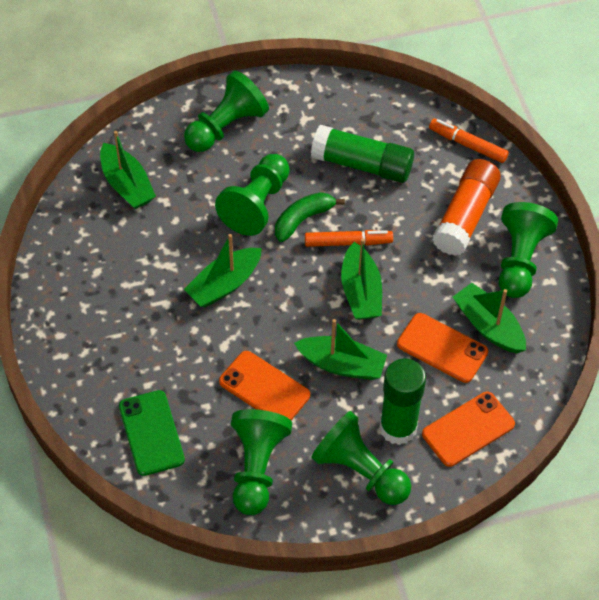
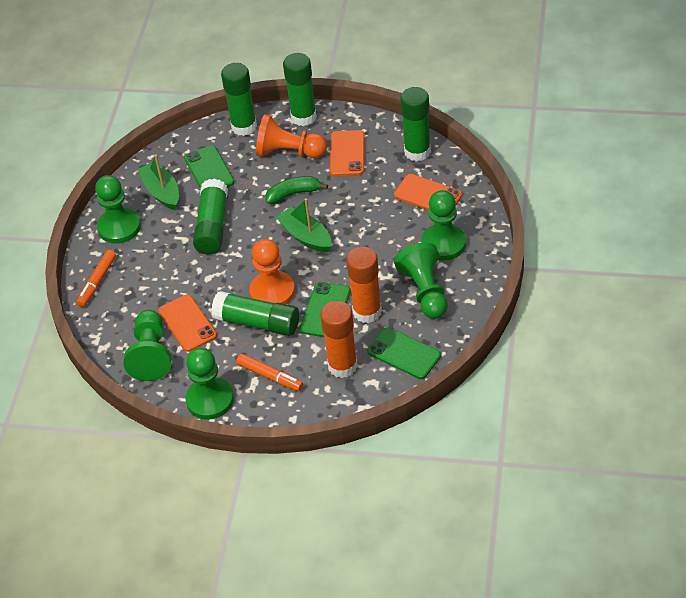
green boat: [100,131,156,209] [184,234,262,308] [294,319,387,380] [341,238,382,320] [453,283,526,353] = 5 -> [138,155,179,210] [276,198,331,252] = 2
green glue stick: [311,125,414,183] [379,358,426,445] = 2 -> [193,179,228,254] [211,291,299,336] [221,63,257,136] [283,53,317,126] [400,87,431,162] = 5
green phone: [119,390,185,476] = 1 -> [184,145,234,189] [299,282,351,337] [367,327,441,379] = 3
orange glue stick: [432,159,501,256] = 1 -> [320,301,358,378] [346,247,382,323] = 2
orange pawn: none = 0 -> [249,239,295,304] [256,114,327,158] = 2

